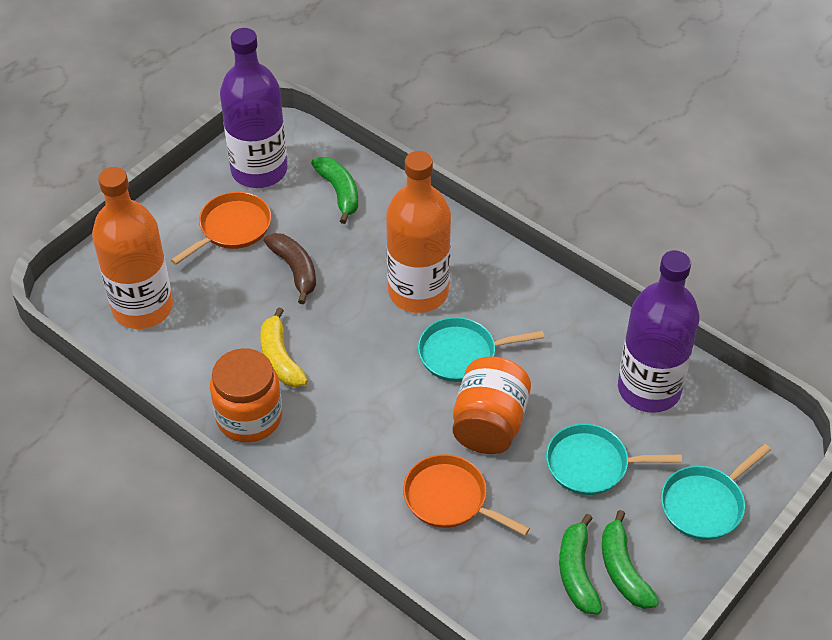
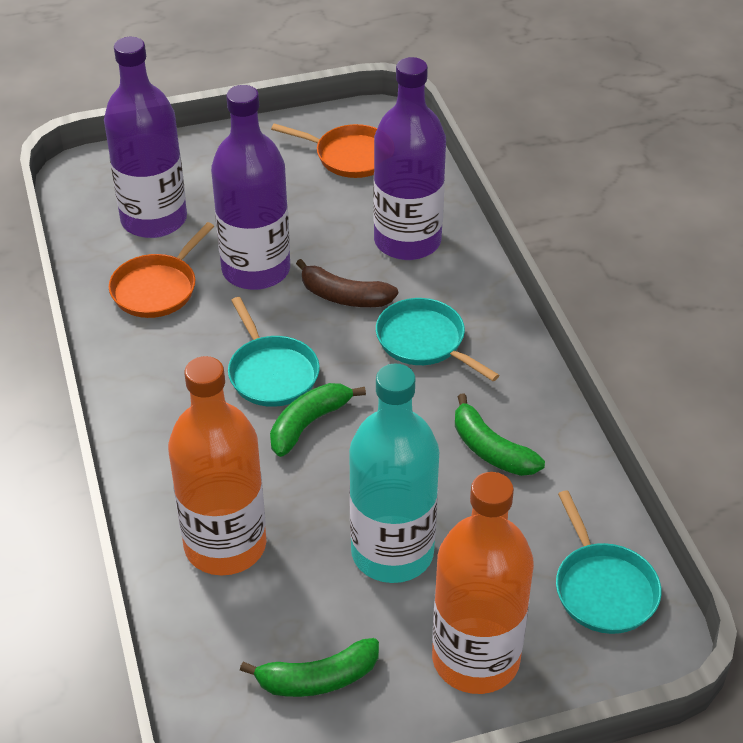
orange jar: [210,348,282,442] [452,356,531,454] = 2 -> none = 0
purple bottle: [220,28,287,188] [618,250,699,413] = 2 -> [104,37,187,238] [211,85,290,290] [374,57,446,260] = 3
turquoise bottle: none = 0 -> [349,364,439,583] = 1
yellow banana: [260,307,308,387] = 1 -> none = 0

